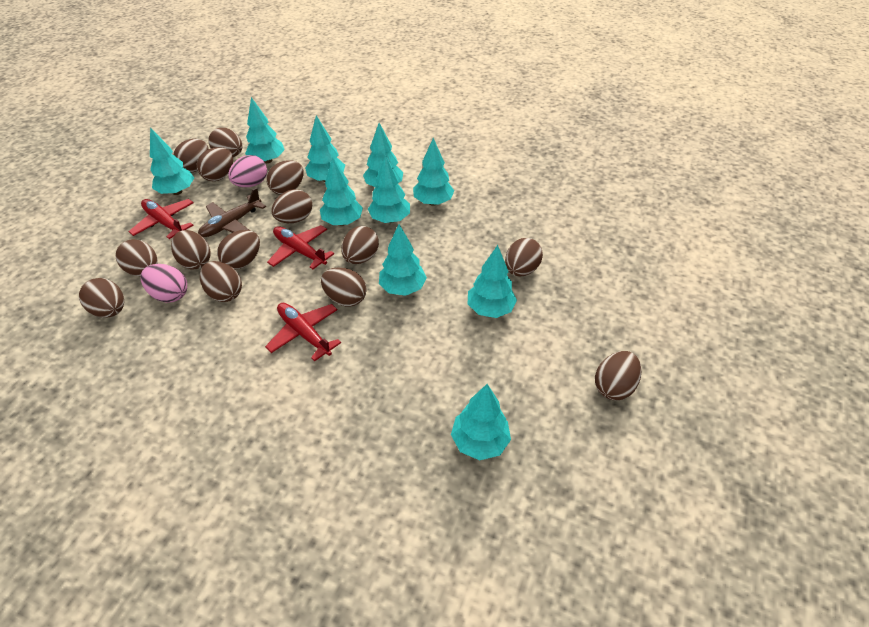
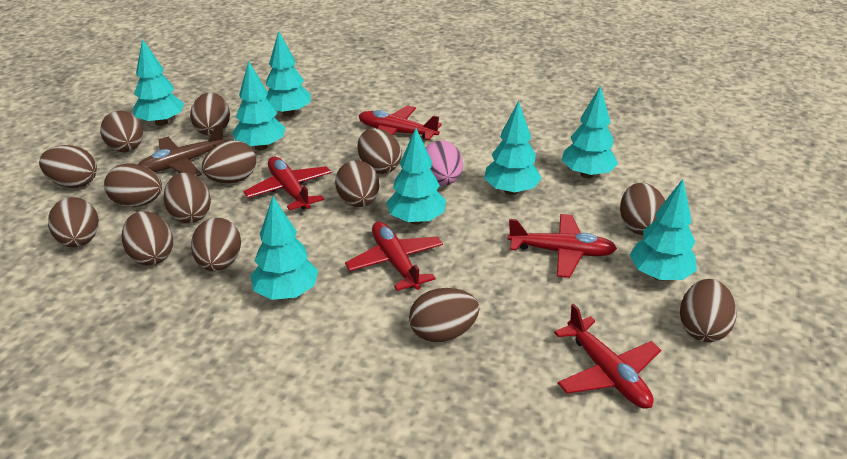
pink egg: [141,264,187,303] [228,155,267,187] = 2 -> [426,140,463,186] = 1
red plane: [128,199,194,239] [265,303,341,361] [267,225,334,269] = 3 -> [243,157,331,211] [345,221,443,291] [359,105,442,140] [507,214,617,278] [554,303,661,409] = 5
turquoise tree: [150,128,194,195] [245,97,285,163] [305,115,345,182] [320,157,363,226] [363,123,403,187] [368,155,410,223] [379,224,427,296] [413,138,454,206] [451,384,511,460] [468,245,517,318] = 10 -> [133,39,184,126] [232,61,286,151] [250,196,318,300] [266,31,311,117] [386,128,446,225] [484,101,542,195] [562,85,618,178] [630,179,697,281] = 8

